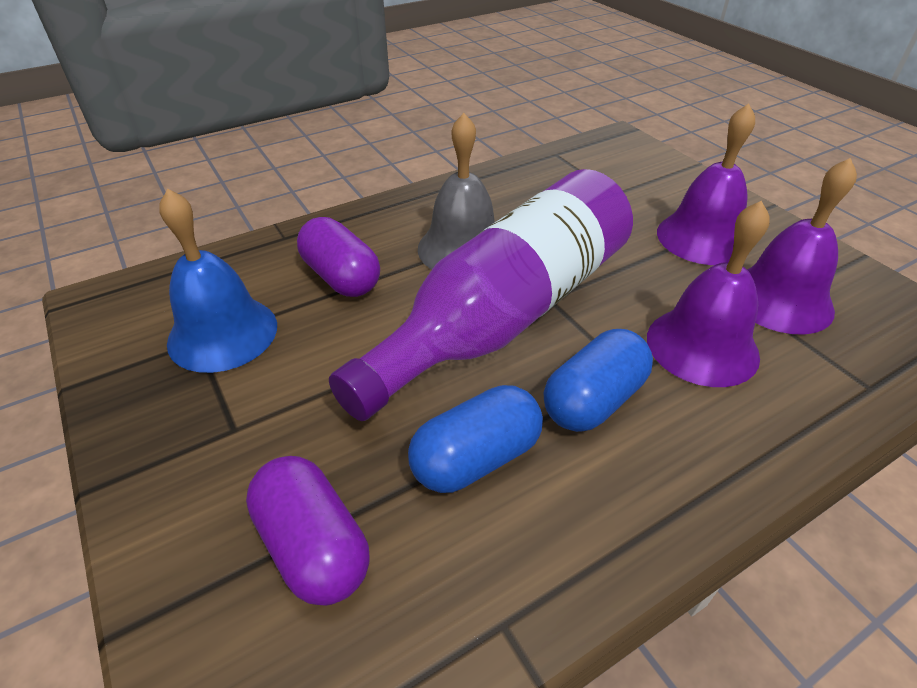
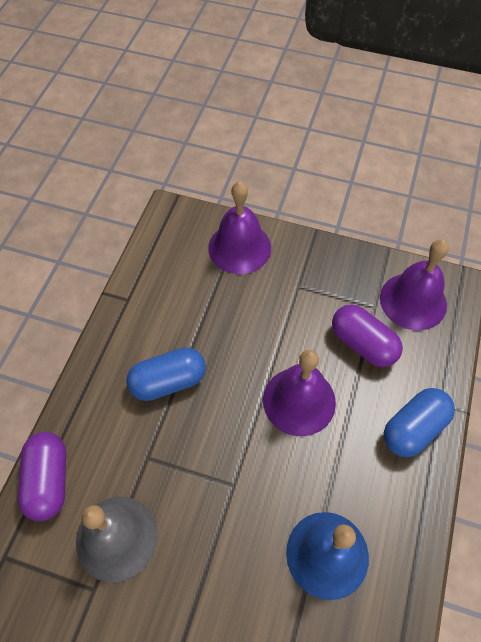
purple bottle: [329,169,633,421] = 1 -> none = 0

